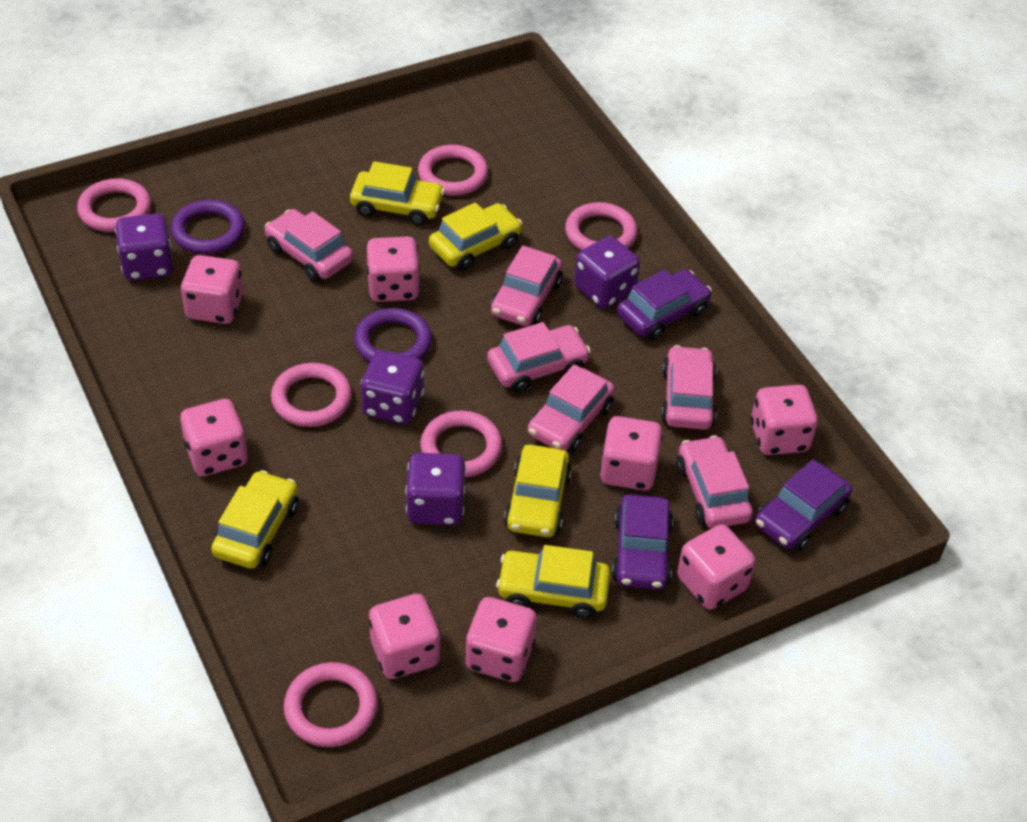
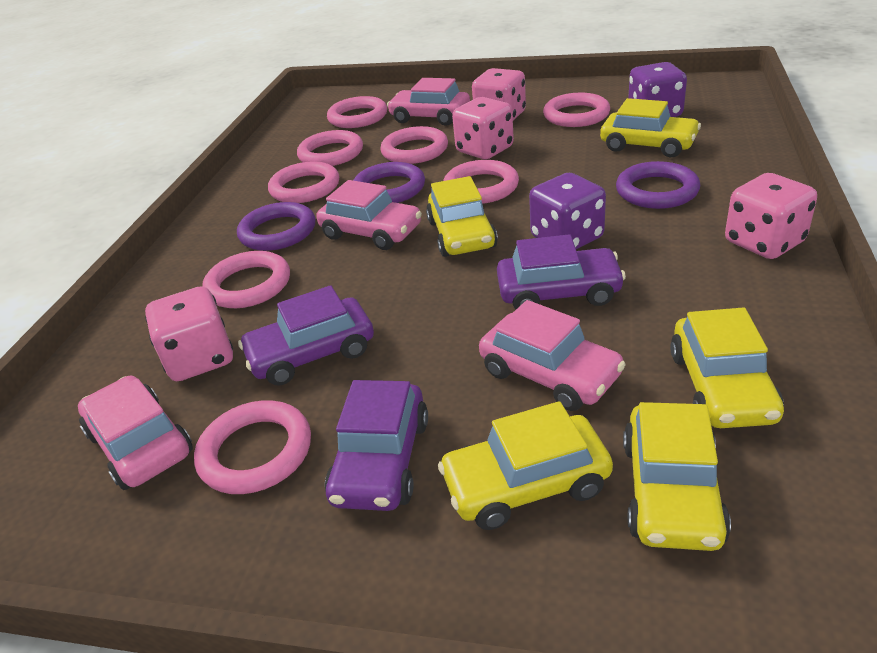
pink car: [265,209,353,281] [487,322,591,393] [490,246,563,326] [528,365,615,453] [661,345,717,430] [676,435,753,528] = 6 -> [78,376,193,490] [316,180,422,250] [387,78,470,126] [479,300,626,411] = 4
pink dice: [180,399,248,476] [181,255,243,324] [367,236,420,302] [369,594,441,679] [465,597,536,682] [600,416,663,490] [677,524,756,610] [751,385,818,455] = 8 -> [145,286,233,381] [452,97,514,159] [472,68,526,120] [725,173,817,259] = 4
pink ring: [77,178,151,232] [271,363,352,427] [284,662,378,747] [418,145,488,196] [420,411,502,477] [565,202,637,250] = 6 -> [194,401,311,494] [202,251,290,308] [268,161,339,203] [297,130,363,166] [327,96,387,128] [380,126,448,164] [443,160,519,204] [543,93,610,127] = 8
purple dice: [115,213,173,281] [361,350,424,424] [406,453,466,525] [574,236,640,309] = 4 -> [529,173,606,249] [628,62,687,117] = 2
purple ring: [171,200,245,254] [354,308,432,363] = 2 -> [237,202,315,251] [353,162,425,203] [616,161,700,209] = 3

